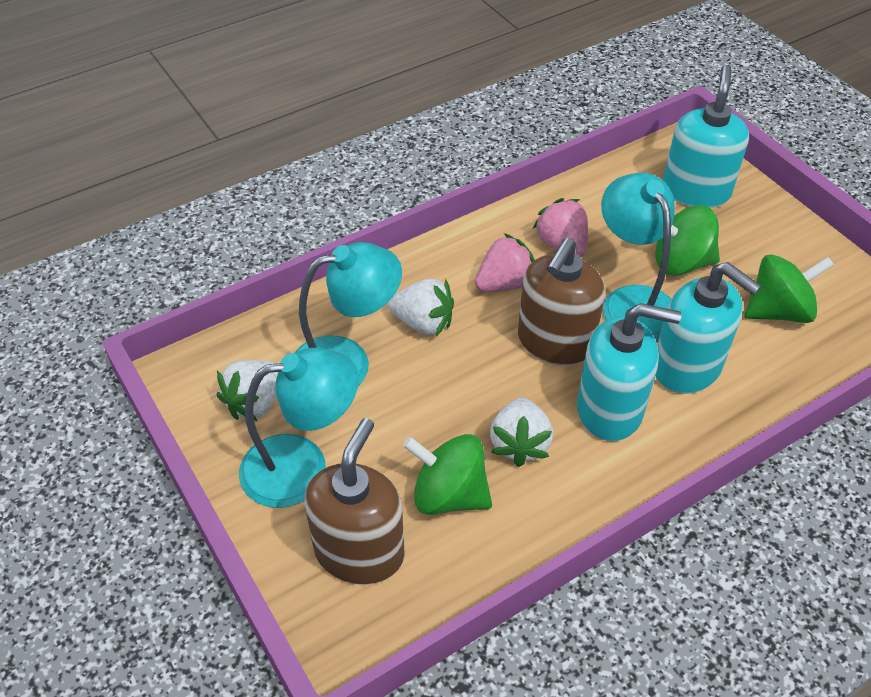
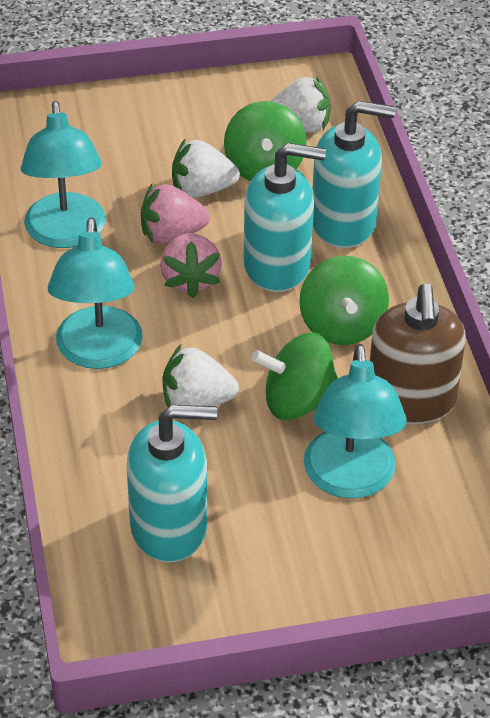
brown soap dispenser: [304,418,405,585] [518,238,605,366] = 2 -> [370,283,466,424] = 1

